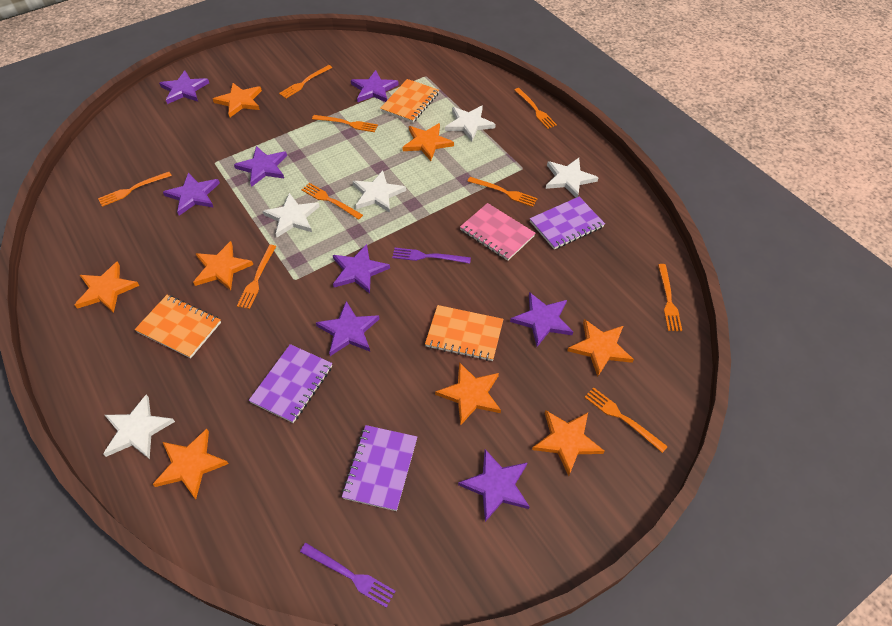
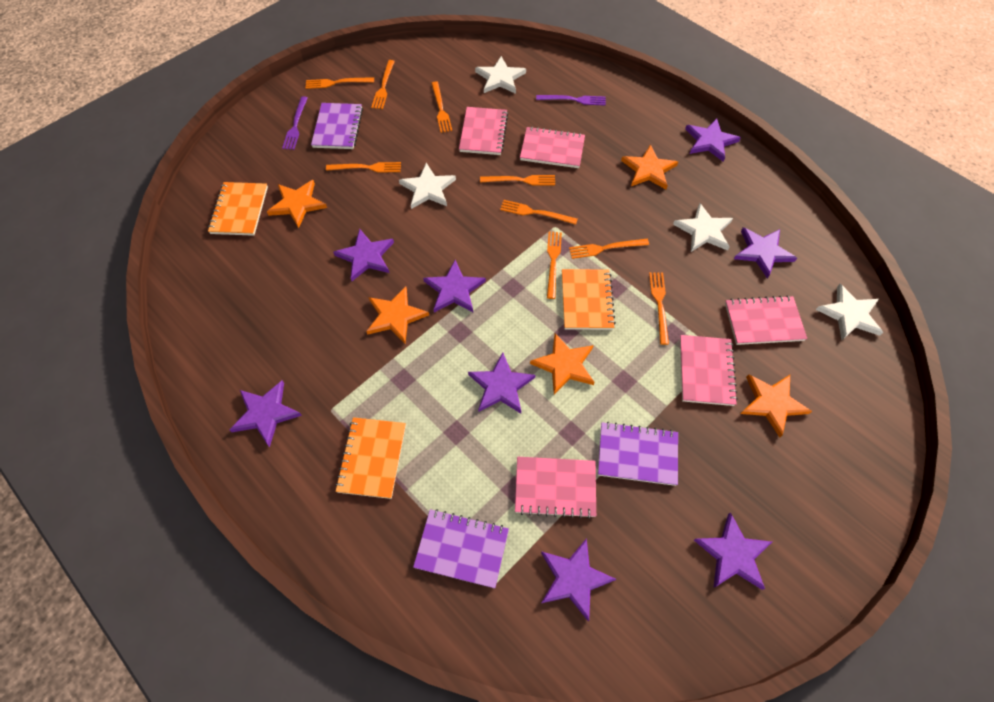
orange star: [75,262,139,313] [153,429,229,499] [193,241,253,290] [213,83,262,117] [402,123,454,161] [435,362,501,425] [532,410,604,476] [567,319,634,377] = 8 -> [267,180,327,228] [366,286,429,343] [530,333,595,395] [621,144,678,189] [741,374,812,437] = 5
pink notebook: [460,203,535,261] = 1 -> [459,107,508,155] [515,457,596,519] [520,127,585,168] [680,335,738,406] [725,295,807,345] = 5
white star: [103,394,175,459] [263,193,320,237] [352,171,406,213] [445,105,496,141] [546,158,599,198] = 5 -> [399,163,456,209] [475,56,526,94] [673,203,733,252] [816,284,883,340] = 4

